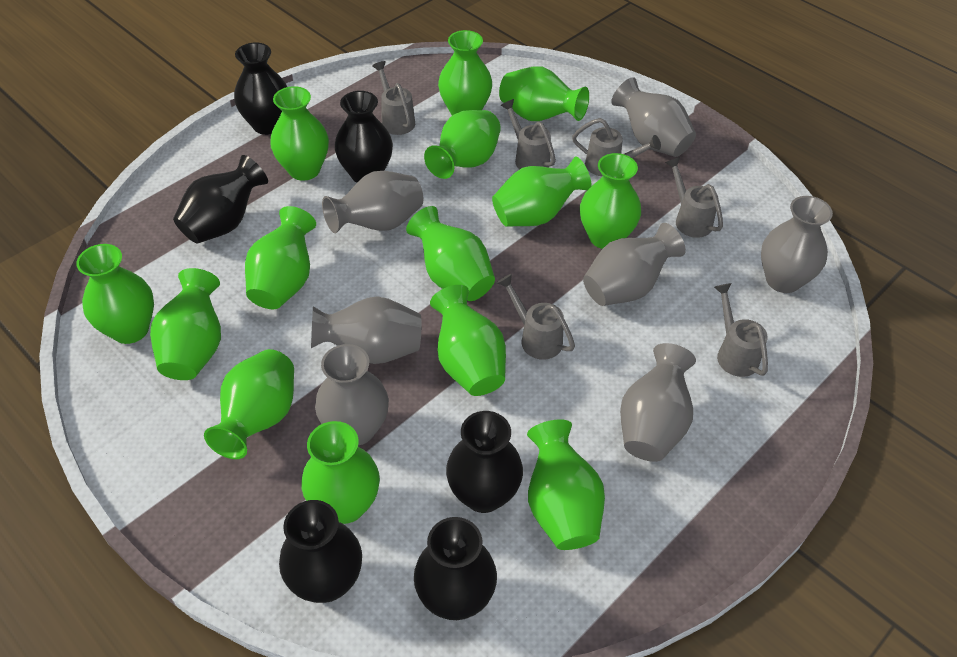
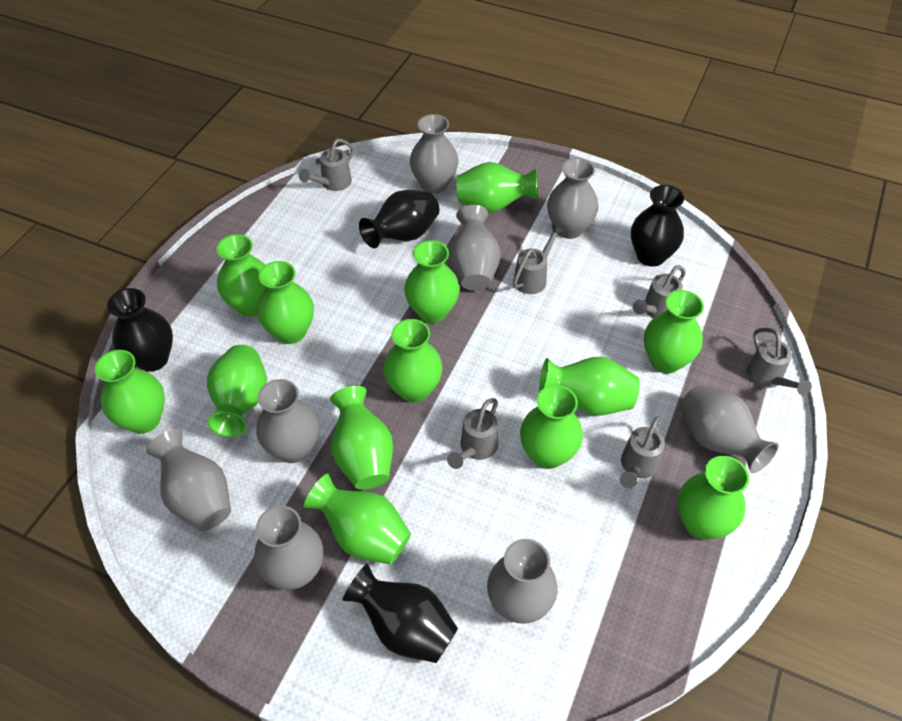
black vase: [173,155,268,244] [234,43,287,135] [279,500,362,603] [335,91,393,183] [414,517,497,620] [446,411,523,513] = 6 -> [107,288,173,372] [342,563,458,663] [359,190,439,248] [631,185,684,267] = 4
green vase: [76,244,154,344] [150,268,221,380] [204,349,294,459] [245,206,316,309] [270,86,329,181] [302,421,380,524] [406,206,495,301] [424,110,501,179] [430,285,506,396] [438,30,492,115] [492,156,592,227] [499,66,589,121] [527,419,605,550] [580,153,641,249] = 14 -> [95,350,165,434] [207,345,267,437] [217,234,266,317] [257,261,314,344] [304,474,411,565] [330,386,393,490] [383,319,443,403] [404,240,460,323] [457,162,537,212] [520,385,583,469] [539,357,640,416] [644,290,704,374] [677,456,749,540] = 13
grey vase: [311,296,422,364] [315,344,389,446] [322,171,423,233] [583,223,686,306] [611,77,696,157] [620,343,696,462] [761,196,833,293] = 7 -> [146,429,231,531] [254,506,323,590] [256,379,319,463] [410,114,458,194] [448,205,501,291] [487,539,557,624] [547,158,598,239] [680,385,779,473] = 8

